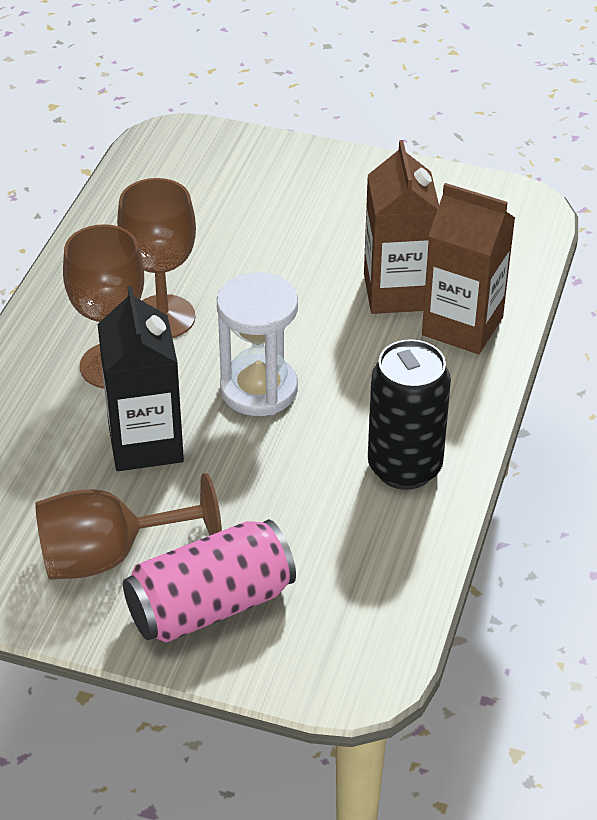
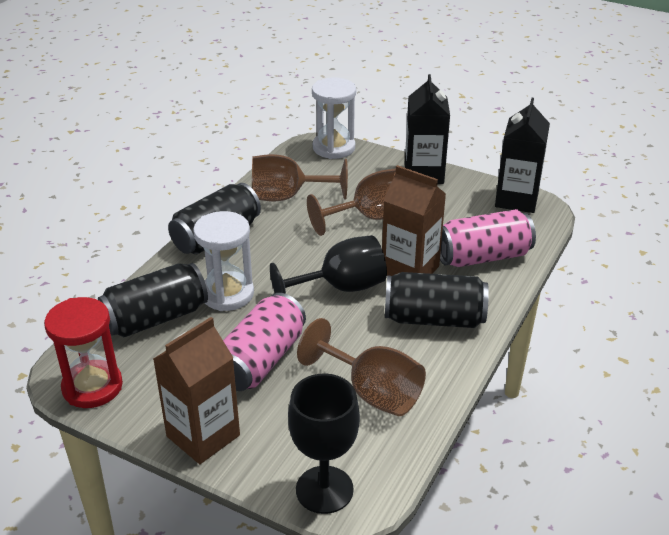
black can: [368,339,451,490] = 1 -> [98,263,208,337] [168,183,261,254] [385,272,489,328] = 3
black carton: [97,286,184,471] = 1 -> [405,74,450,184] [495,98,550,213] = 2
black goblet: none = 0 -> [270,235,387,294] [288,373,360,514] = 2
pink can: [123,519,296,643] = 1 -> [223,293,306,391] [440,209,536,267] = 2
red hourglass: none = 0 -> [44,297,123,408] = 1
white hourglass: [217,272,298,416] = 1 -> [193,211,254,311] [312,77,356,159] = 2

